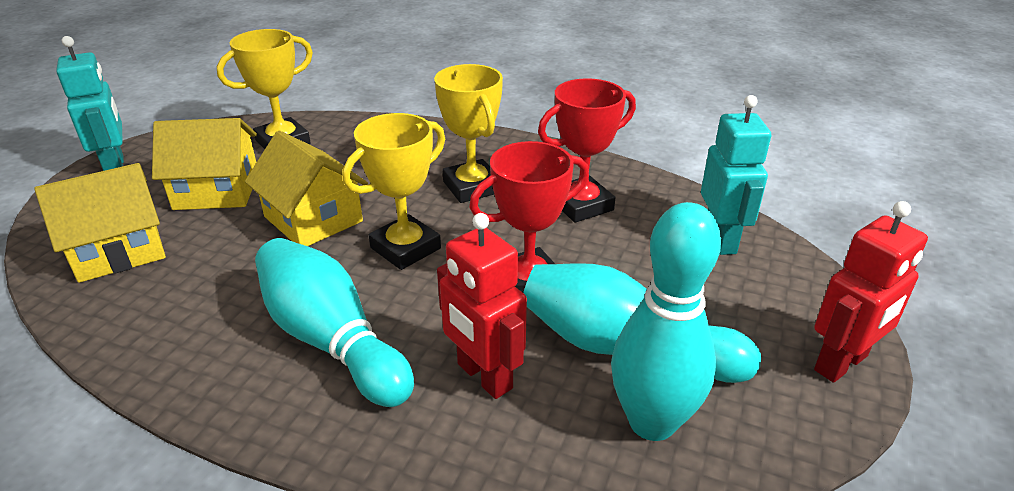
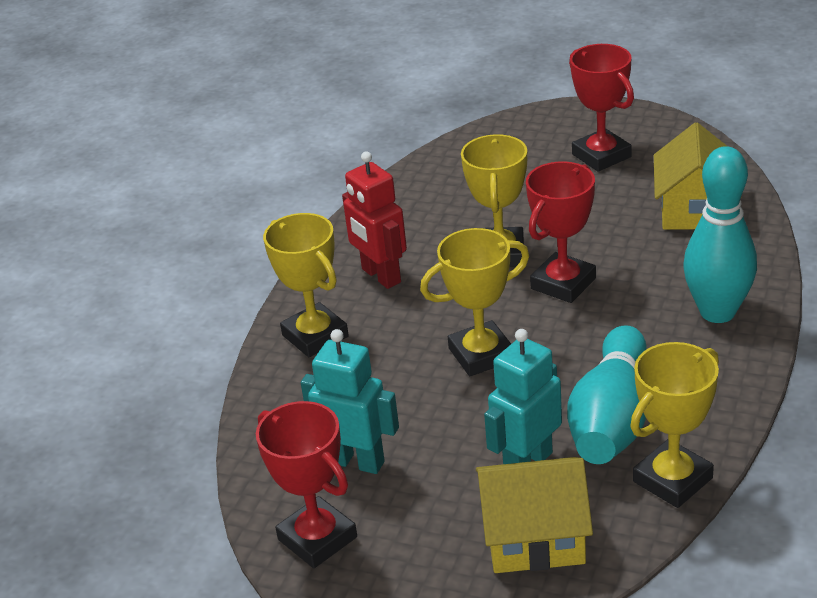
red robot: [437,213,527,399] [814,201,928,383] = 2 -> [342,151,407,289] = 1
red trophy: [469,141,589,292] [538,78,636,223] = 2 -> [256,401,357,568] [526,161,596,303] [569,44,634,172] = 3
turquoise bowling pin: [255,238,414,407] [523,263,761,383] [611,202,721,441] = 3 -> [567,325,646,464] [683,146,757,323] = 2
yellow house: [34,163,166,283] [152,118,257,210] [245,131,368,246] = 3 -> [476,457,593,573] [654,122,742,230] = 2
yellow trophy: [217,29,313,149] [342,113,445,270] [434,64,503,203] = 3 -> [263,213,349,357] [420,228,529,376] [461,134,527,267] [630,342,719,508] = 4

